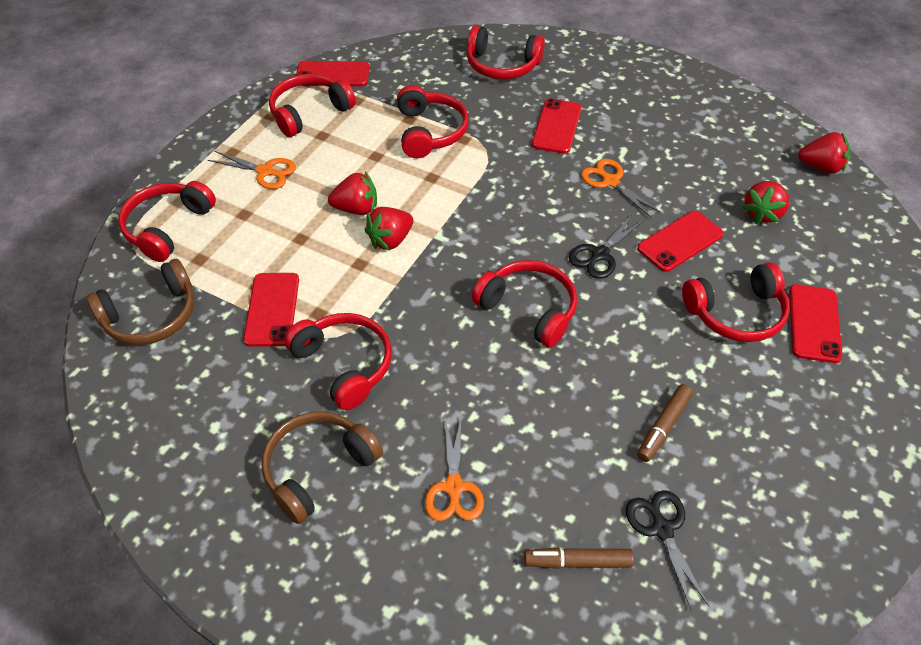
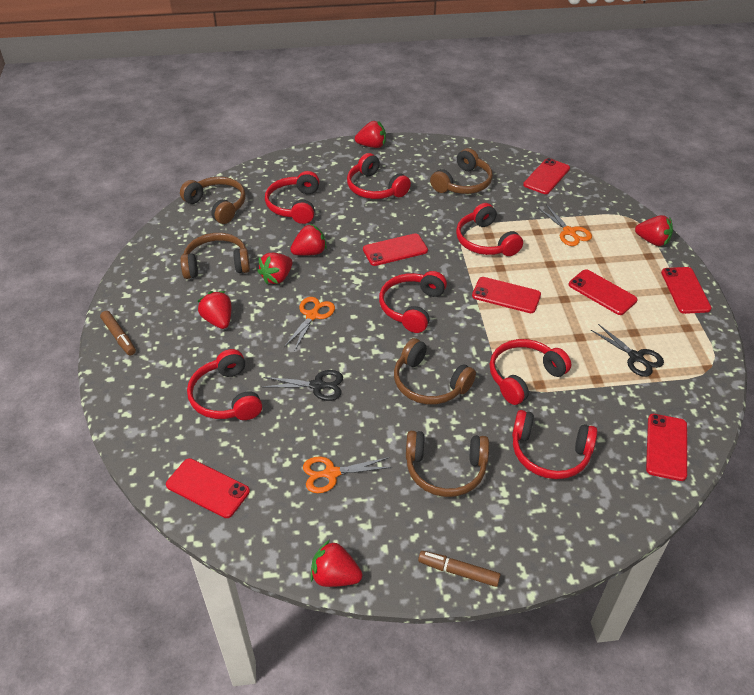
brown headphones: [86,259,194,345] [262,411,383,524] = 2 -> [180,177,246,224] [180,233,250,279] [394,338,476,405] [406,431,489,497] [430,148,493,194] = 5
red phone: [243,273,299,347] [296,61,370,87] [532,98,582,154] [637,211,724,272] [789,284,842,363] = 5 -> [166,458,250,518] [363,233,428,266] [472,277,541,313] [523,158,570,194] [569,269,638,315] [646,414,687,481] [661,267,712,314] = 7
red strawberry: [328,172,377,215] [365,207,413,250] [742,181,789,224] [798,132,850,174] = 4 -> [197,291,231,329] [257,253,293,284] [290,224,327,256] [311,540,362,587] [355,121,386,148] [635,215,673,246] = 6

